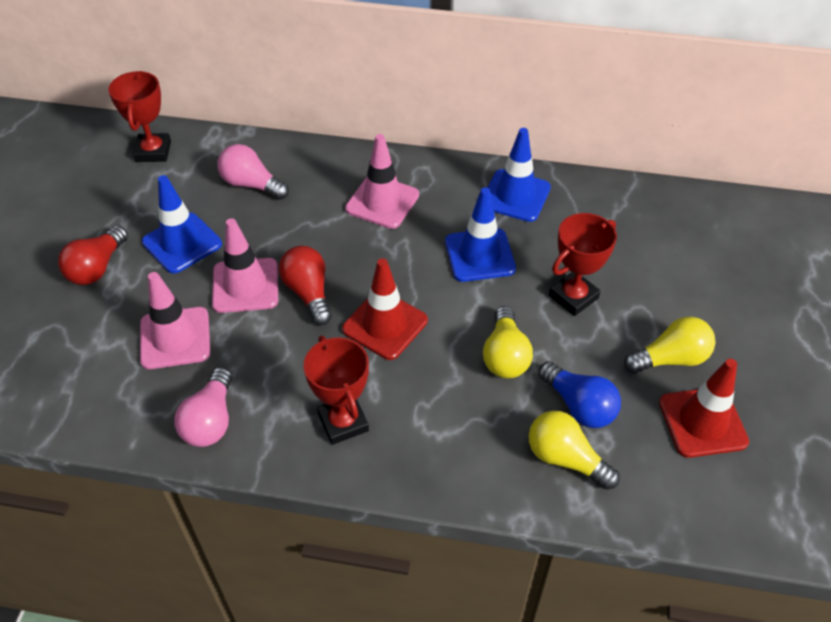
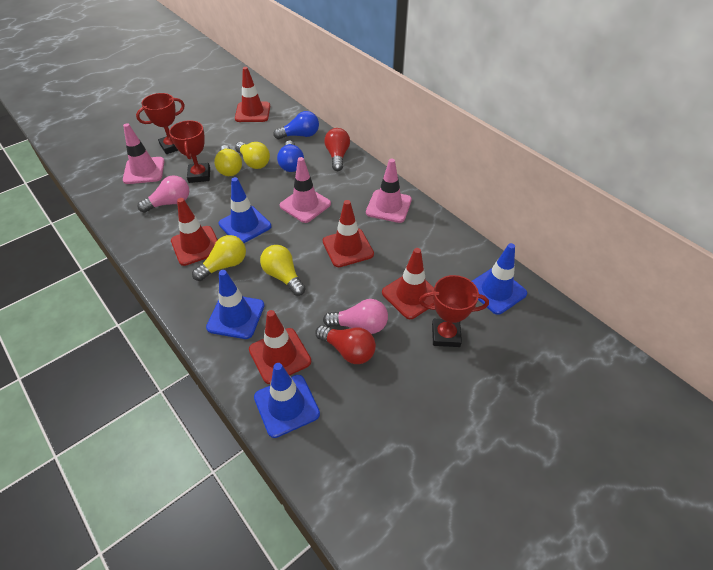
blue light bulb: [538,361,621,428] = 1 -> [273,111,319,139] [277,140,304,172] = 2
blue traffic cone: [142,175,222,274] [445,188,516,282] [487,128,551,222] = 3 -> [206,270,264,339] [219,177,271,243] [254,363,320,438] [472,243,527,315] = 4
red traffic cone: [342,258,428,360] [659,359,749,458] = 2 -> [171,198,217,266] [235,67,270,122] [249,310,311,384] [323,200,374,267] [382,248,434,319] = 5
yellow light bulb: [483,306,533,379] [528,411,620,490] [624,317,715,374] = 3 -> [192,235,246,281] [214,145,242,176] [235,142,270,169] [260,245,306,296] = 4

